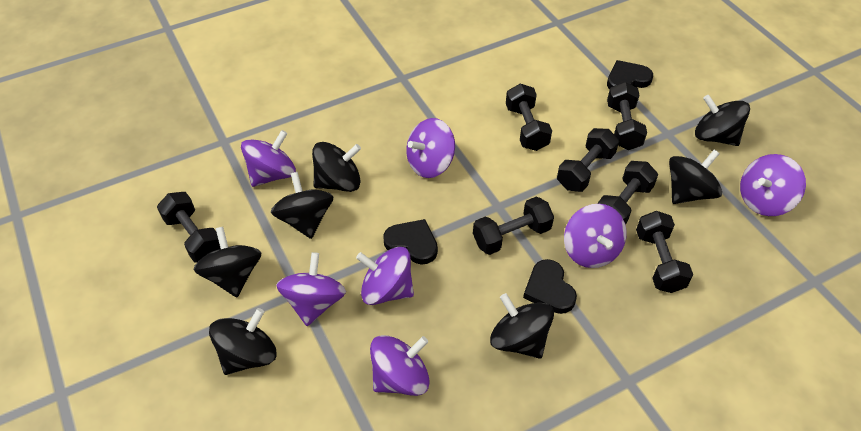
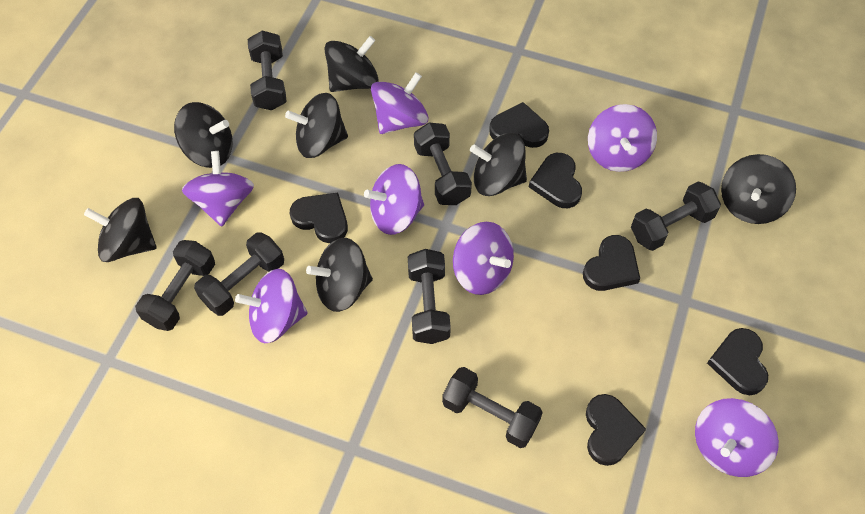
black heart: [383,219,438,265] [523,259,577,314] [607,60,653,89] = 3 -> [290,192,348,243] [489,102,549,148] [529,153,582,208] [583,235,640,291] [586,394,646,466] [707,328,768,395] = 6

